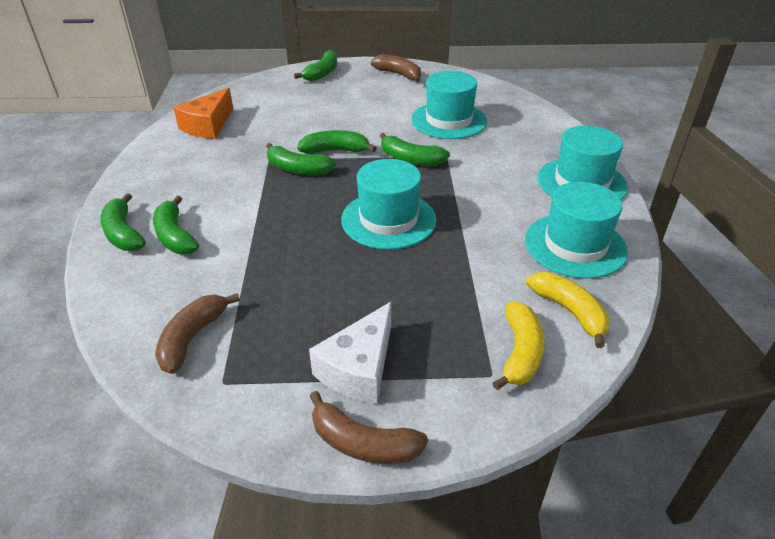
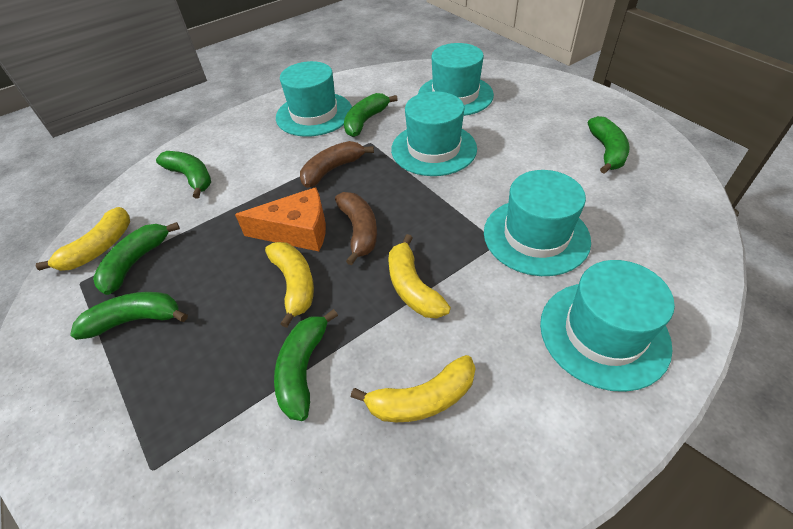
brown banana: [155,293,240,374] [310,391,428,464] [371,54,421,82] = 3 -> [300,141,374,188] [335,192,377,265] = 2
turquoise hat: [341,159,436,250] [411,71,487,139] [525,182,628,279] [538,126,628,200] = 4 -> [276,61,352,137] [391,91,477,176] [418,43,494,116] [484,170,591,276] [540,260,675,392] = 5
white cheese: [309,302,391,404] = 1 -> none = 0
yellow banana: [493,302,545,390] [526,272,610,348] = 2 -> [35,207,130,271] [265,242,314,328] [351,355,475,422] [388,234,451,318] = 4

